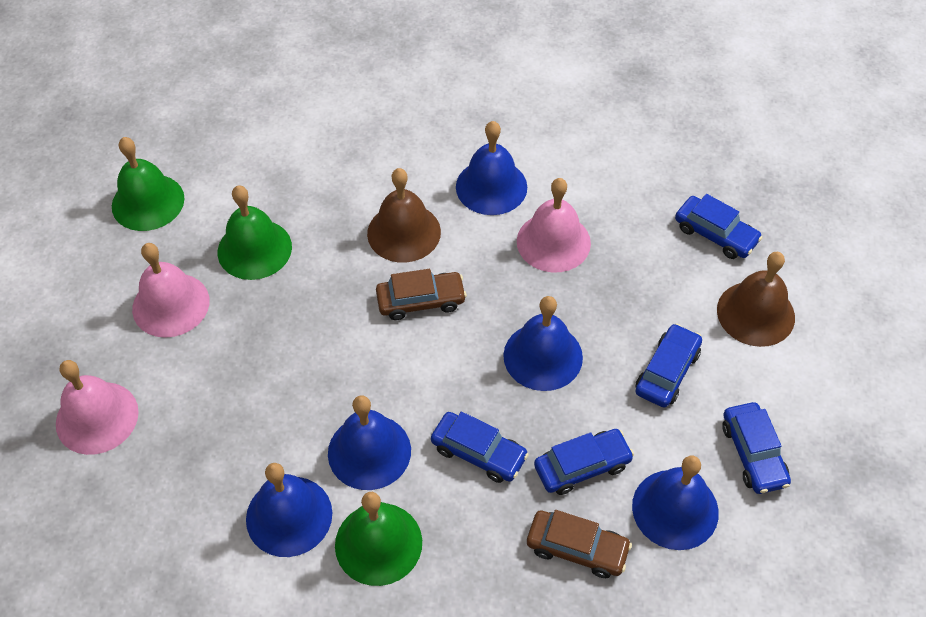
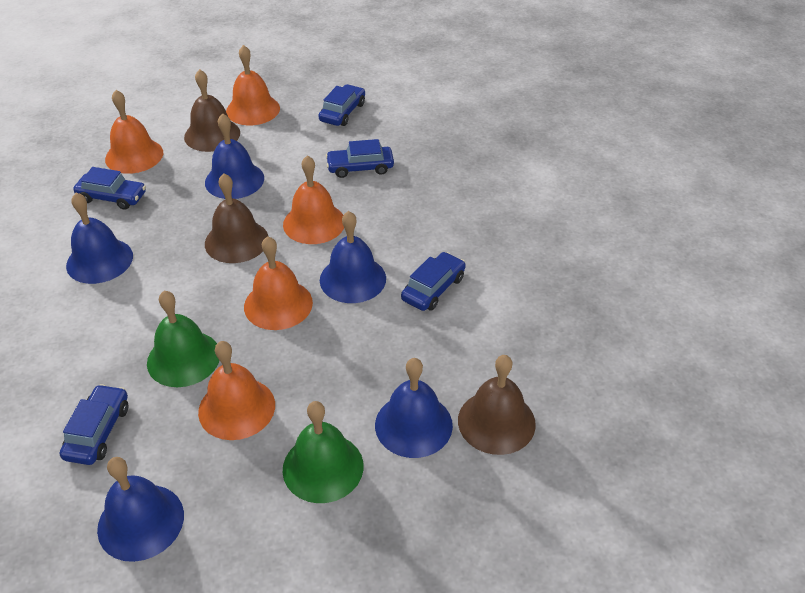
brown bell: [367,168,441,263] [717,252,795,347] = 2 -> [184,69,240,152] [205,173,268,263] [458,355,536,455] = 3
brown car: [376,269,467,320] [527,510,632,578] = 2 -> none = 0
green bell: [112,137,185,231] [218,185,292,280] [335,492,422,586] = 3 -> [147,290,220,387] [283,401,363,503] = 2
orange bell: none = 0 -> [105,90,163,174] [198,341,275,440] [226,45,280,125] [244,236,313,330] [283,155,344,244] = 5
pink bell: [56,360,139,455] [132,243,209,338] [517,178,591,273] = 3 -> none = 0

